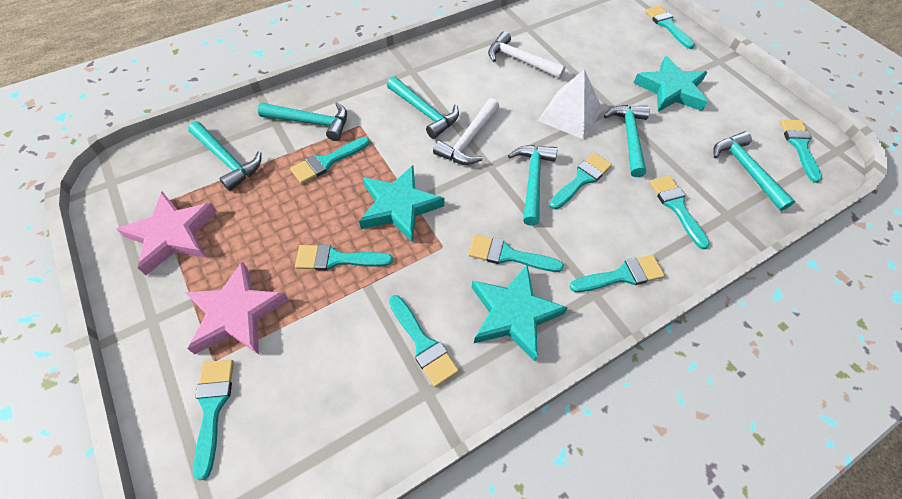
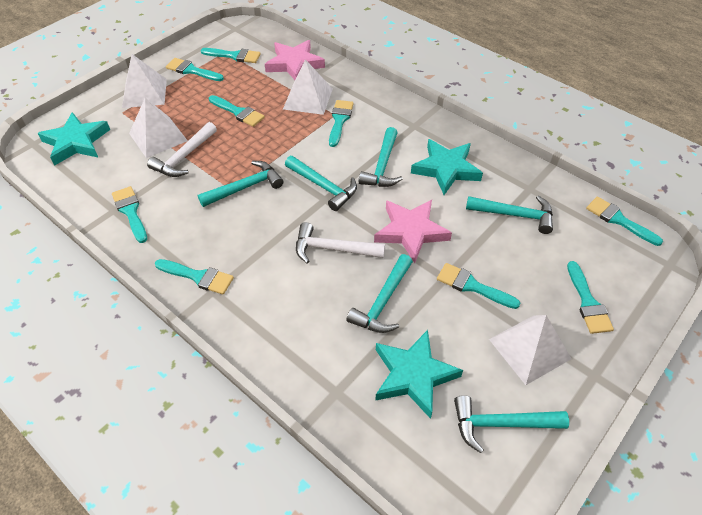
turquoise brush: [194,360,234,480] [290,137,370,184] [295,244,393,270] [389,295,459,387] [468,234,564,272] [549,153,612,209] [570,255,665,292] [645,6,695,49] [649,175,710,250] [780,119,822,183] = 10 -> [112,186,147,243] [155,259,234,295] [166,58,224,81] [201,48,261,63] [209,95,265,127] [329,100,354,147] [437,263,521,309] [567,261,614,334] [586,197,663,246] = 9
white pyramid: [538,69,602,140] = 1 -> [122,54,167,108] [129,98,188,158] [283,59,333,115] [489,315,571,385] = 4

